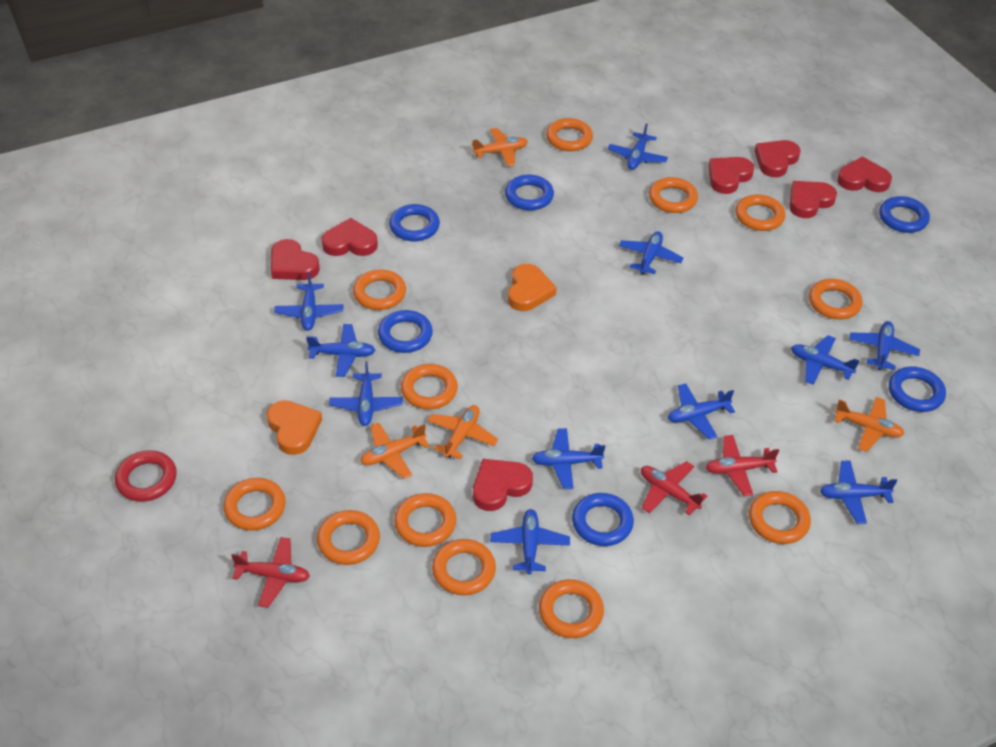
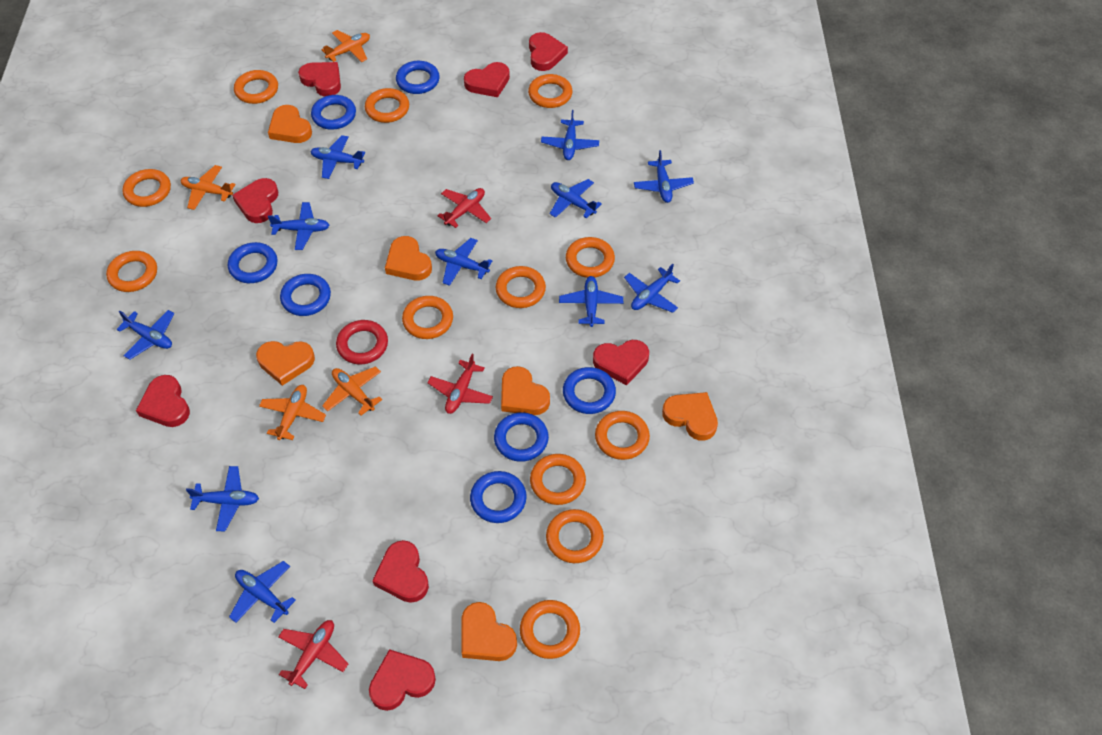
blue ring: [378,310,433,353] [389,204,440,241] [505,175,554,210] [572,493,634,546] [879,196,930,233] [889,366,946,412] = 6 -> [228,242,278,283] [280,274,331,316] [311,95,356,129] [396,61,440,94] [470,471,527,523] [494,412,549,462] [563,367,616,414] = 7
orange heart: [266,400,322,455] [508,264,557,311] = 2 -> [256,341,315,386] [268,105,312,143] [385,236,432,280] [461,602,517,661] [501,366,550,415] [662,392,718,441] = 6
red heart: [271,239,320,280] [321,218,378,256] [473,459,533,511] [709,157,754,194] [755,140,801,177] [789,181,837,218] [837,157,892,192] = 7 -> [136,375,190,427] [232,178,278,223] [298,62,341,97] [369,649,436,711] [372,540,429,603] [464,62,510,97] [529,32,568,71] [593,340,649,385] = 8

